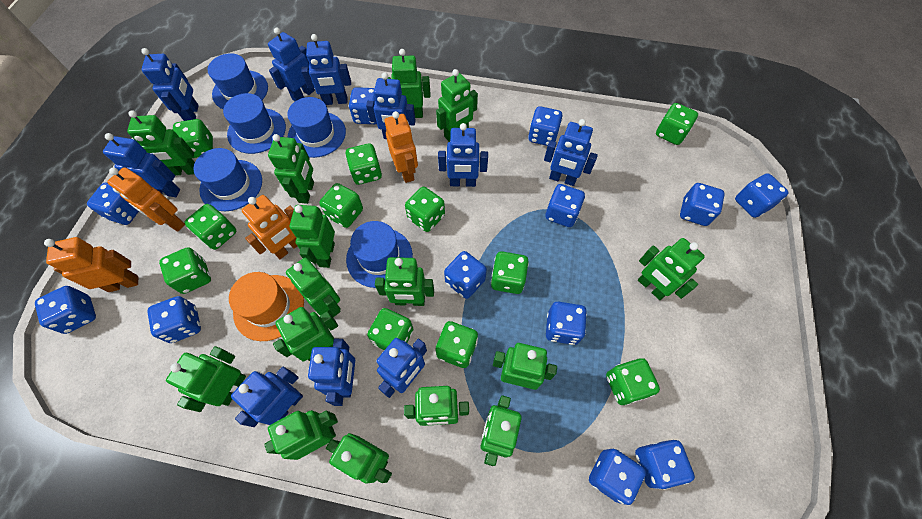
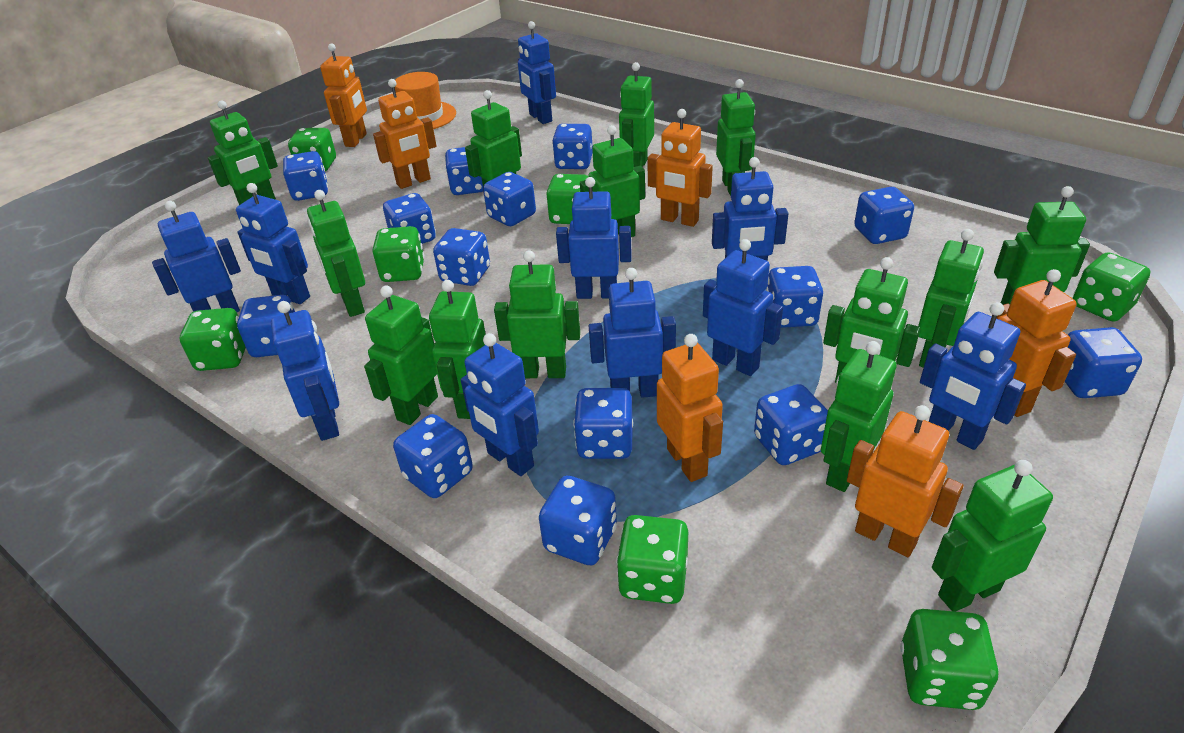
blue dice: [35,286,96,334] [87,183,139,225] [147,296,201,343] [349,87,377,124] [444,251,487,299] [528,106,563,146] [545,184,585,227] [546,302,587,345] [589,449,646,505] [635,440,695,490] [680,183,725,226] [735,173,789,218] = 12 -> [237,295,295,357] [283,151,328,201] [383,193,436,244] [393,414,473,498] [433,228,490,286] [445,147,483,195] [483,172,536,226] [539,476,617,565] [552,124,593,169] [573,388,633,459] [754,384,828,465] [766,266,823,328] [854,187,914,244] [1065,327,1142,398] = 14
blue hat: [193,148,262,211] [207,53,268,109] [223,93,286,154] [287,97,346,158] [346,221,413,288] = 5 -> none = 0
green dice: [159,247,211,294] [173,119,213,158] [184,204,236,250] [319,183,363,228] [345,143,382,185] [367,308,413,350] [405,187,445,232] [435,321,478,368] [491,251,529,294] [606,358,660,405] [656,103,698,145] = 11 -> [180,308,246,371] [288,128,336,171] [372,226,425,282] [546,174,588,224] [616,515,688,604] [900,609,999,710] [1073,252,1150,322] = 7
green robot: [127,110,195,176] [166,346,246,412] [264,410,338,460] [268,134,314,204] [273,307,338,361] [286,258,341,317] [290,205,335,268] [326,433,392,484] [375,257,434,306] [388,49,431,118] [404,386,469,426] [436,69,478,142] [481,395,522,466] [493,343,557,390] [638,238,705,300] = 15 -> [208,100,278,205] [307,190,365,317] [364,285,438,425] [429,280,486,419] [465,90,522,186] [494,250,580,378] [580,125,645,237] [619,62,654,167] [716,79,756,196] [821,341,897,492] [823,257,920,383] [918,229,984,368] [932,460,1053,612] [994,186,1090,305] = 14
orange robot: [44,237,138,292] [107,167,185,232] [242,195,297,259] [384,111,418,183] = 4 -> [320,43,367,147] [373,79,436,189] [647,109,713,227] [657,334,723,482] [847,405,964,557] [997,269,1077,417] = 6

